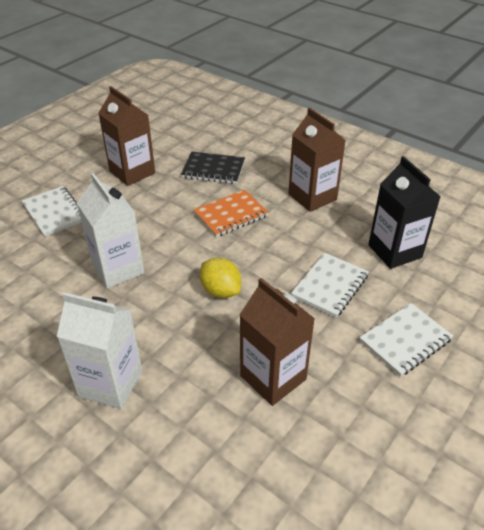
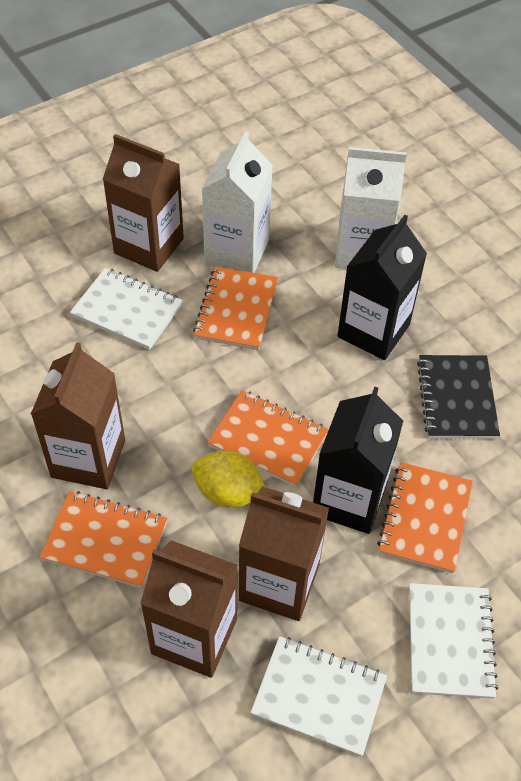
black carton: [368,156,441,269] = 1 -> [313,387,403,534] [337,215,427,360] = 2
brown carton: [98,86,155,186] [240,278,315,406] [288,107,346,212] = 3 -> [31,342,125,489] [102,134,184,272] [140,540,238,678] [239,487,329,621] = 4
orange notebook: [193,190,269,237] = 1 -> [40,491,168,588] [193,266,278,350] [207,390,329,487] [377,462,473,574] = 4

